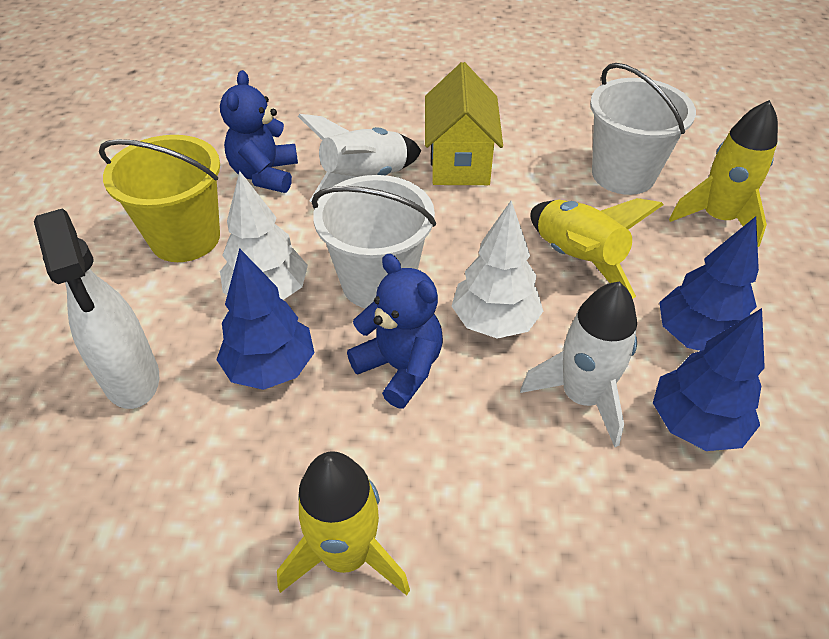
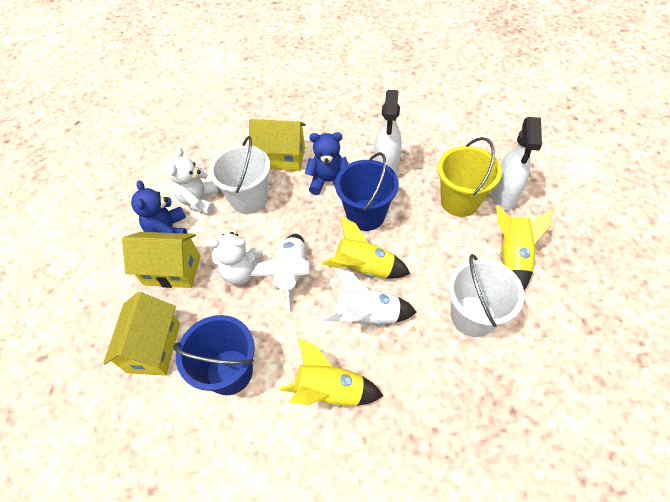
blue bucket: none = 0 -> [173,315,255,395] [335,152,399,231] = 2
blue tree: [216,248,314,390] [653,308,765,451] [659,216,759,351] = 3 -> none = 0
white spray bottle: [34,208,159,409] = 1 -> [374,90,402,175] [491,117,542,210] = 2
white teddy bear: none = 0 -> [167,148,219,215] [207,232,263,285] = 2
white tree: [220,171,308,300] [452,201,543,339] = 2 -> none = 0
yellow house: [425,62,503,185] = 1 -> [103,292,180,376] [122,232,201,288] [249,119,306,171] = 3

